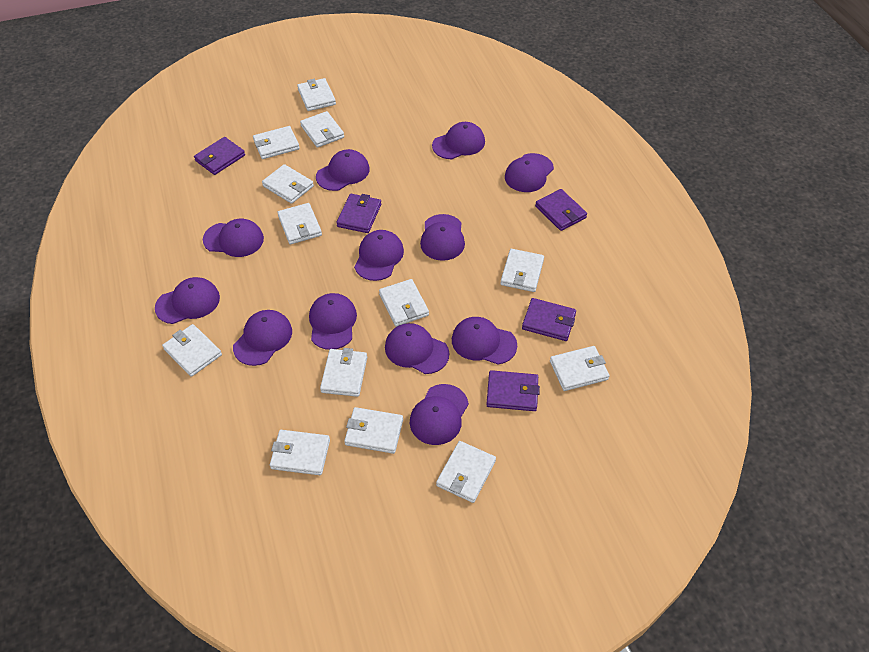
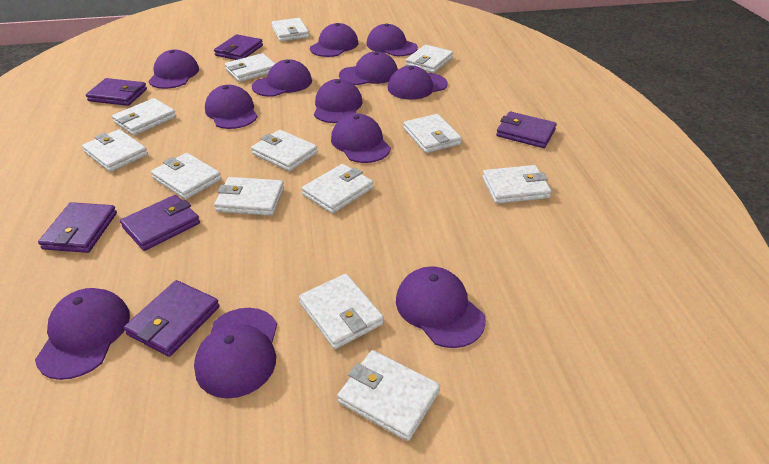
purple wallet: [194,137,245,175] [336,194,381,233] [486,370,540,411] [522,298,576,341] [535,189,587,231] = 5 -> [38,202,117,253] [86,78,147,106] [120,195,200,251] [124,280,220,357] [214,34,263,60] [496,111,557,148] = 6

